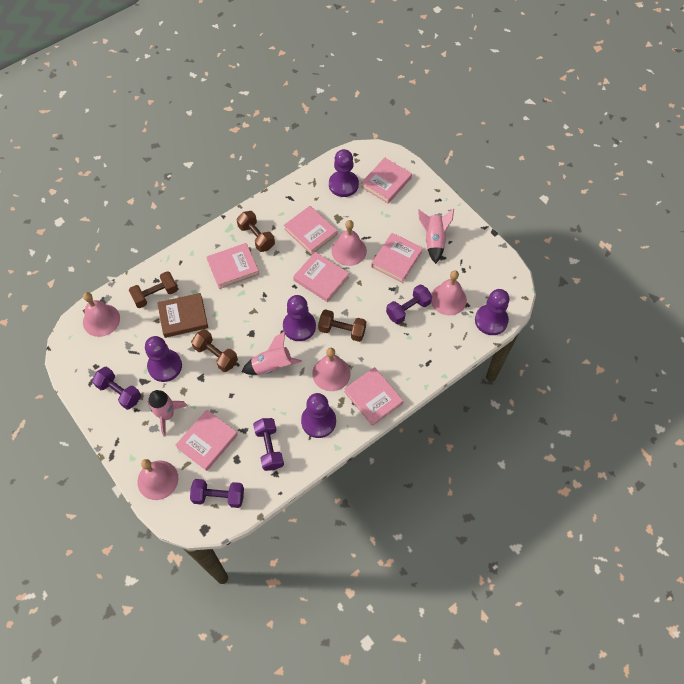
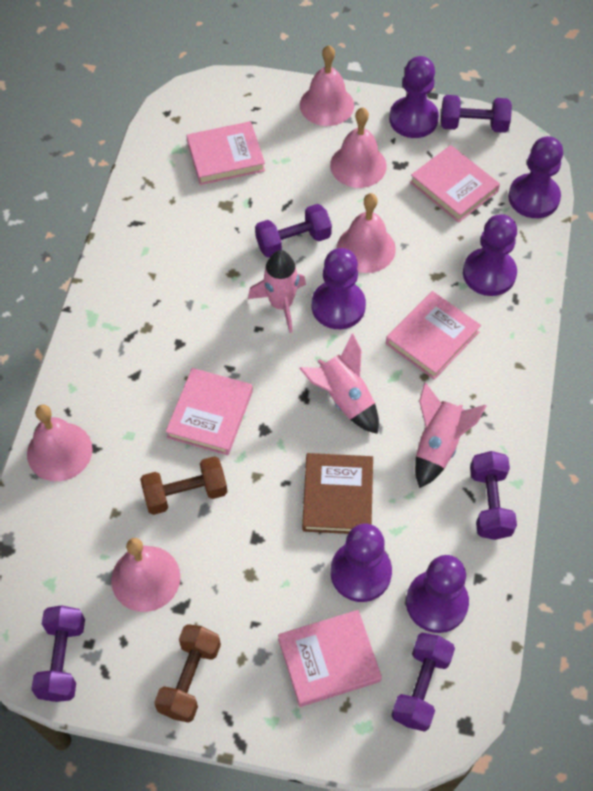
brown dumbbell: [129,271,178,308] [191,329,238,372] [237,211,275,252] [318,309,366,342] = 4 -> [140,456,227,515] [154,624,221,723] = 2
pink book: [175,410,238,471] [207,243,259,289] [284,206,338,255] [293,252,349,302] [344,367,403,426] [361,158,412,204] [371,233,423,283] = 7 -> [166,368,253,455] [186,121,265,185] [278,610,382,707] [386,291,481,379] [410,145,500,223] = 5
purple dumbbell: [92,367,141,410] [190,479,244,508] [253,418,284,471] [386,284,432,324] = 4 -> [31,605,85,702] [255,204,332,258] [391,633,455,732] [441,95,512,133] [470,451,517,540] = 5
purple pawn: [145,336,182,382] [283,295,316,341] [301,393,336,438] [329,149,359,197] [475,289,510,335] = 5 -> [312,248,366,329] [330,523,392,602] [389,56,439,138] [406,555,469,633] [463,214,517,296] [508,136,563,218] = 6

